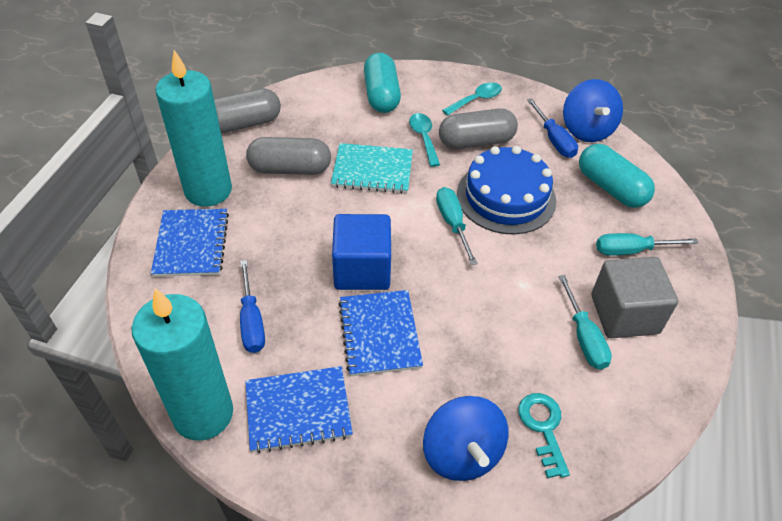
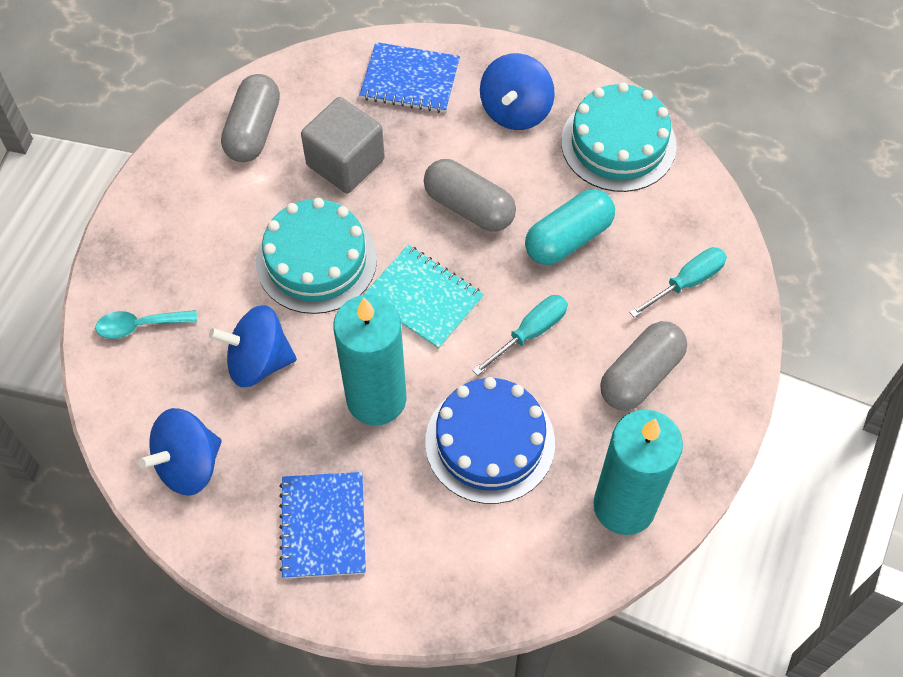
blue cube: [332,214,391,290] = 1 -> none = 0
blue notebook: [151,209,229,277] [245,366,353,453] [338,290,423,376] = 3 -> [279,472,366,579] [360,42,460,113] = 2
blue screwdriver: [240,260,265,353] [527,98,578,158] = 2 -> none = 0
blue spinning top: [423,396,509,481] [563,79,623,142] = 2 -> [139,408,222,496] [209,305,297,387] [480,53,555,130] = 3
turquoise cake: none = 0 -> [256,198,377,314] [561,82,677,192] = 2
turquoise capsule: [364,53,401,113] [579,144,655,208] = 2 -> [525,189,615,265] = 1
turquoise key: [518,393,570,478] = 1 -> none = 0
turquoise screwdriver: [436,187,477,265] [558,275,612,370] [596,233,699,256] = 3 -> [472,295,568,376] [629,247,727,318] = 2
turquoise spoon: [409,113,440,167] [442,82,502,116] = 2 -> [95,310,197,339] = 1

